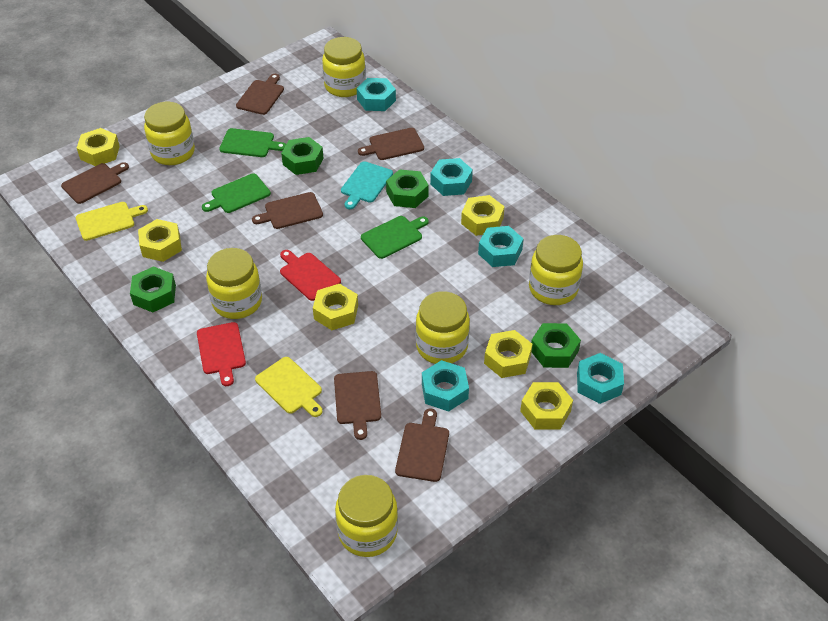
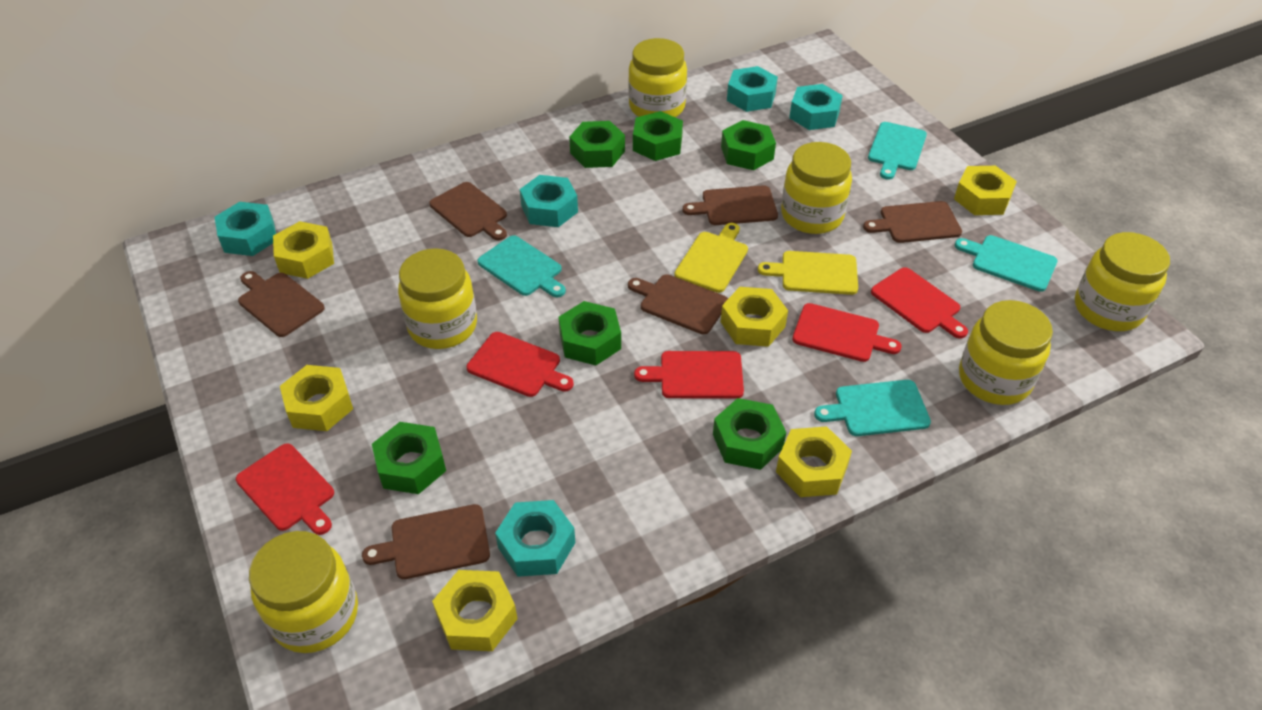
green cutting board: [202,173,271,213] [219,128,286,157] [361,216,429,259] = 3 -> none = 0
green nut: [130,266,176,313] [281,137,324,175] [386,169,429,208] [531,323,581,368] = 4 -> [372,422,446,494] [558,301,621,365] [569,121,625,168] [633,111,683,161] [713,398,786,470] [721,120,776,170] = 6
red cutting board: [197,322,246,386] [280,250,341,301] = 2 -> [236,443,334,535] [467,332,574,397] [634,351,744,399] [792,303,902,362] [871,267,968,339] = 5
turquoise cutting board: [341,161,393,209] = 1 -> [477,235,566,298] [814,380,931,436] [868,122,927,180] [955,235,1058,292] = 4

